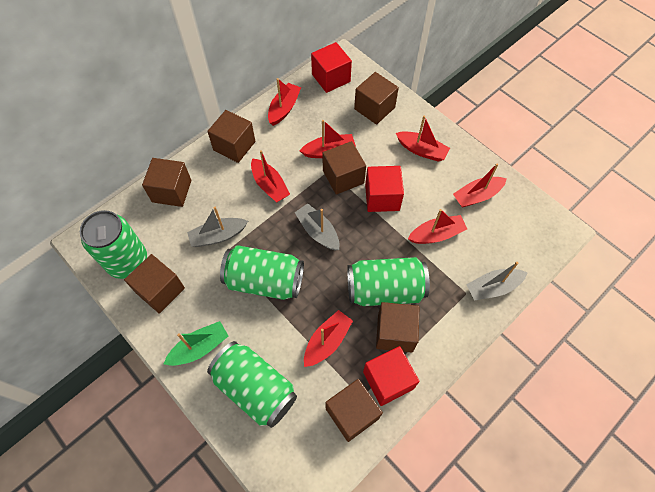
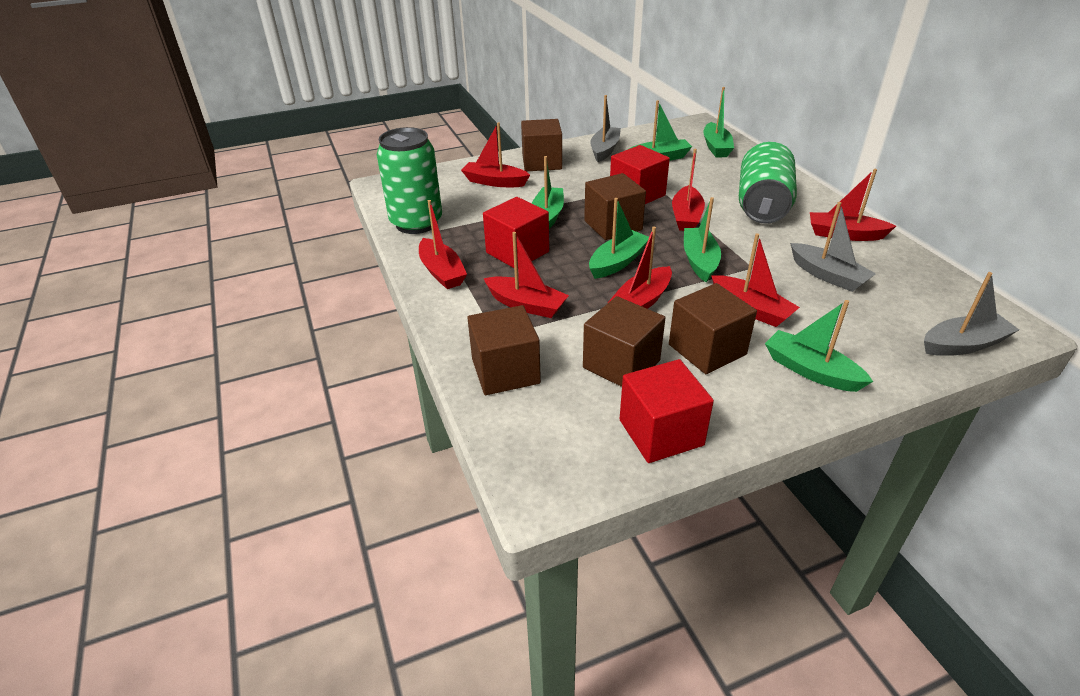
brown cube: [124,254,185,314] [142,158,191,207] [207,110,255,163] [322,141,366,194] [326,379,383,442] [354,72,399,125] [376,302,420,353] = 7 -> [467,305,541,395] [521,119,562,171] [583,296,665,387] [584,173,646,240] [669,283,757,374] = 5
green boat: [164,321,228,366] = 1 -> [532,156,564,229] [589,198,649,279] [629,100,692,161] [684,197,721,282] [703,87,734,158] [765,300,873,392] = 6
green can: [80,210,147,279] [207,341,297,428] [220,245,304,300] [347,257,430,306] = 4 -> [377,127,442,234] [739,142,797,224] = 2

